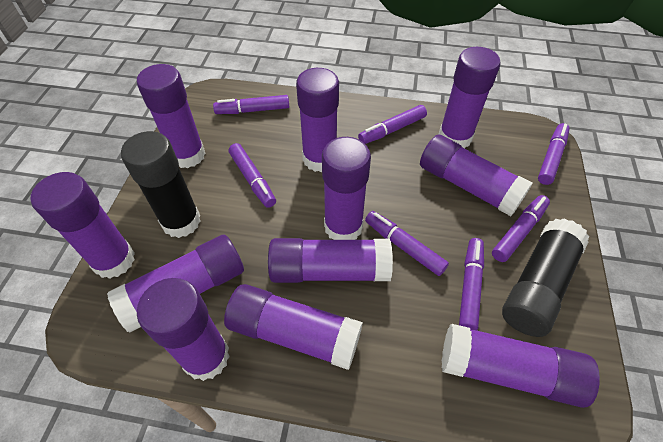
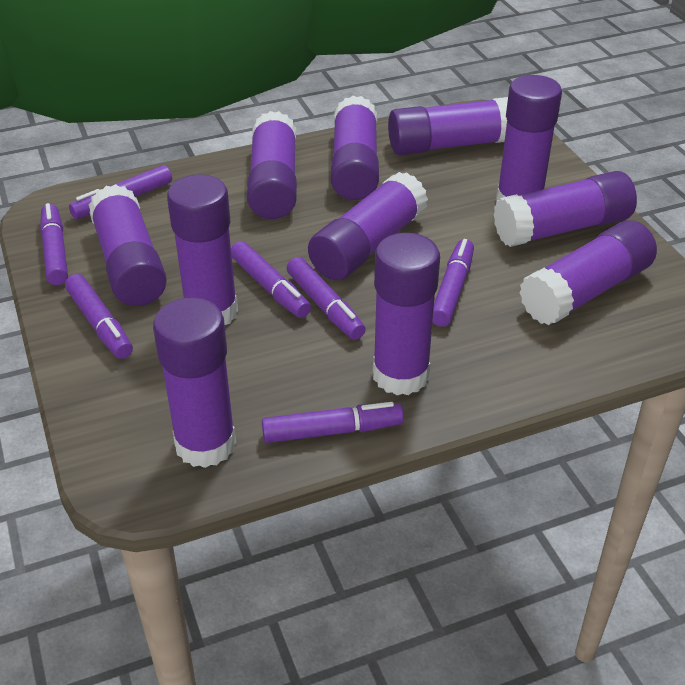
black glue stick: [121,131,201,238] [502,219,590,337] = 2 -> none = 0

